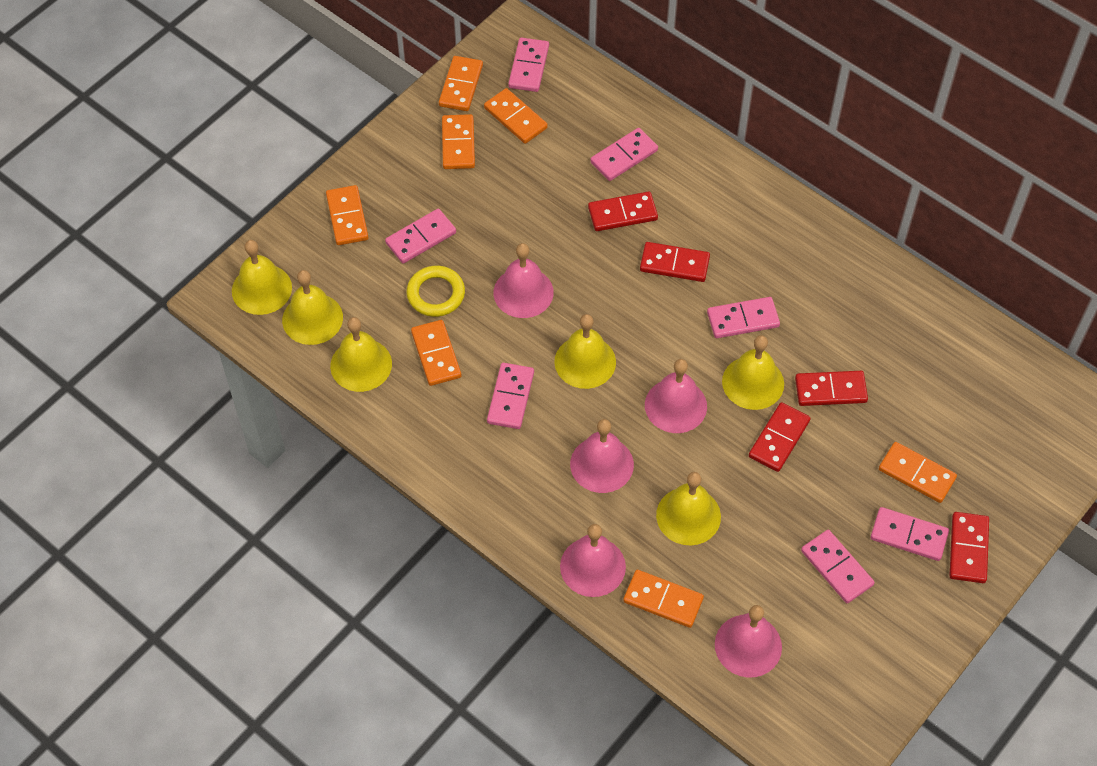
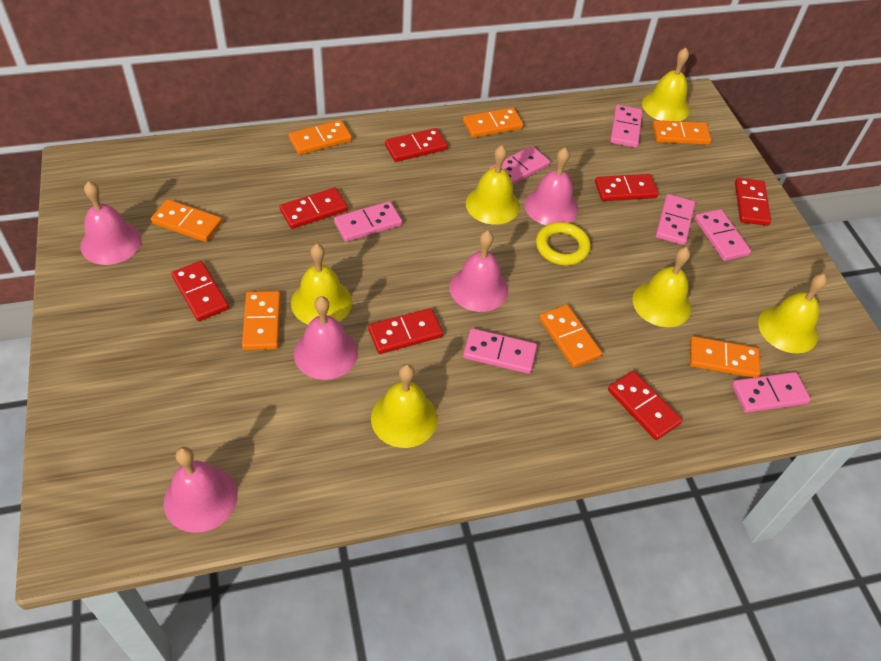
red domino: [588,192,658,231] [640,242,710,282] [749,402,811,472] [795,371,868,406] [949,512,989,583] = 5 -> [171,261,229,321] [279,188,348,229] [368,308,443,354] [385,128,447,162] [595,174,659,201] [608,371,682,440] [735,178,771,226] = 7

